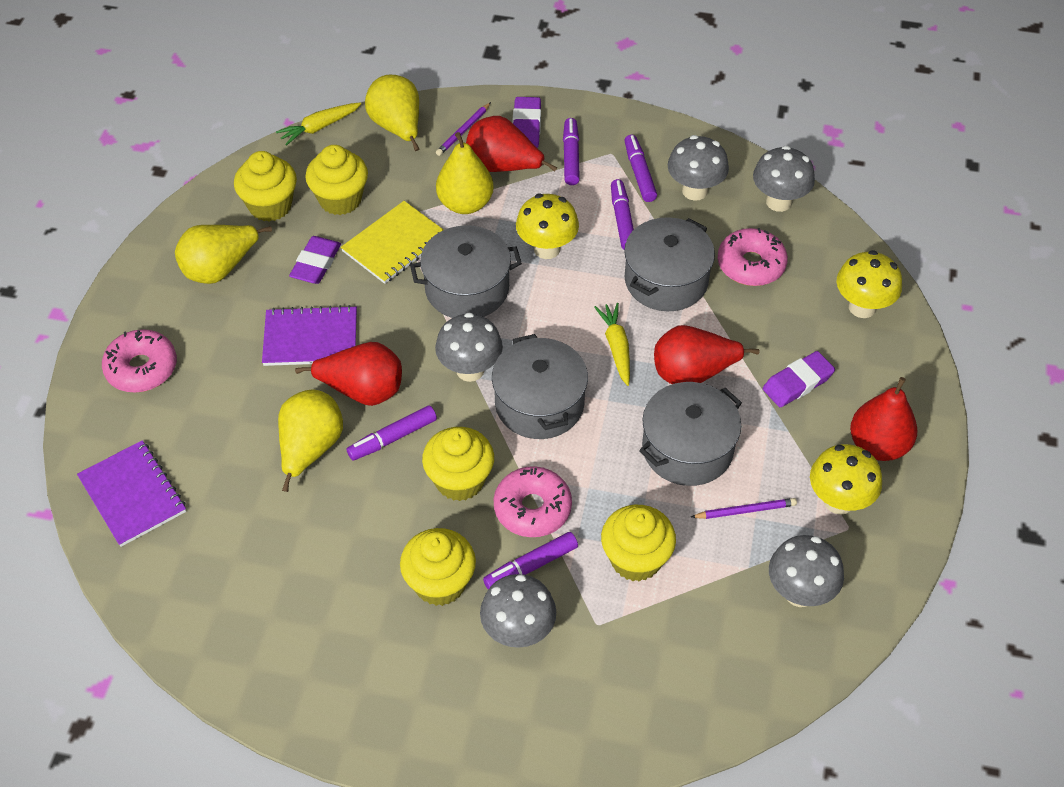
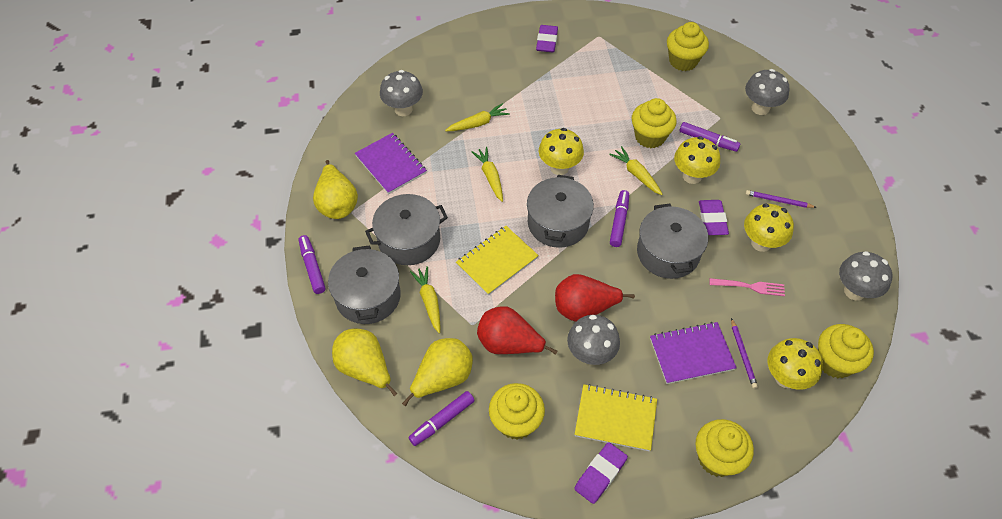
grey mushroom: [435,312,503,382] [480,574,556,648] [668,135,729,201] [753,146,815,212] [769,535,844,607] = 5 -> [380,70,423,116] [567,315,620,365] [745,69,789,115] [839,251,892,301] = 4
pink donut: [102,329,177,393] [494,466,572,537] [718,228,788,286] = 3 -> none = 0
pink fork: none = 0 -> [709,278,785,296] = 1
purple marker: [347,405,437,461] [483,532,578,590] [563,118,580,185] [611,179,634,249] [624,135,657,202] = 5 -> [299,235,326,294] [408,391,475,446] [610,190,629,247] [679,122,740,152] = 4
red pear: [295,342,402,406] [466,116,557,172] [654,325,760,384] [850,377,918,461] = 4 -> [477,306,557,355] [555,274,635,322] = 2
yellow carrot: [276,102,361,146] [594,303,630,386] = 2 -> [410,266,440,333] [445,103,510,131] [471,147,503,202] [609,146,663,195] = 4
yellow mushroom: [516,193,579,259] [810,444,882,515] [837,250,902,318] = 3 -> [539,128,584,175] [674,136,720,184] [744,204,794,252] [768,338,823,390] = 4
yellow notebook: [341,201,444,284] = 1 -> [456,226,539,295] [575,384,657,451] = 2
yellow pear: [175,225,272,284] [278,390,343,492] [365,75,419,151] [436,132,494,214] = 4 -> [313,160,358,219] [332,329,397,396] [402,338,473,406] = 3

